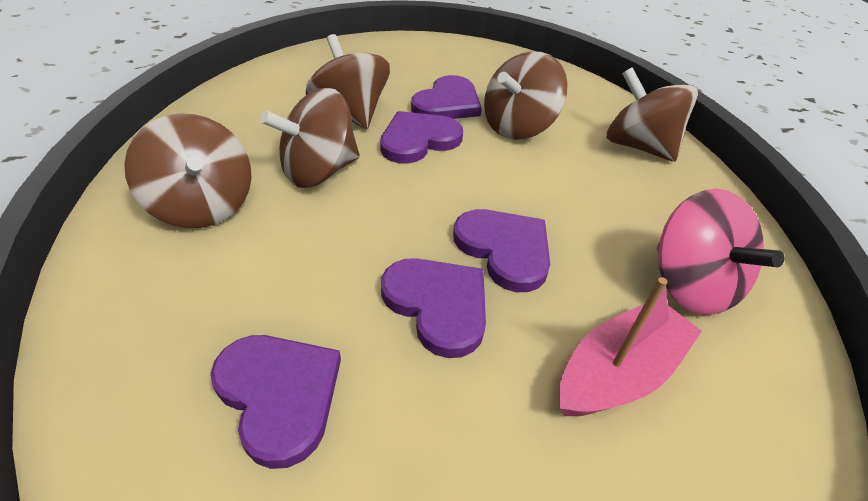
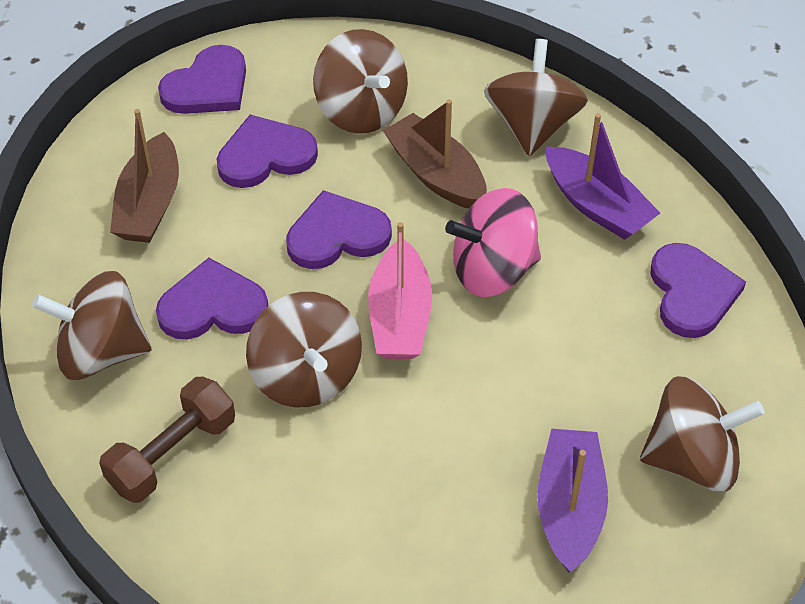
brown boat: none = 0 -> [110,109,179,243] [383,99,487,209] = 2
brown dumbbell: none = 0 -> [99,377,235,503] = 1
purple boat: none = 0 -> [537,429,608,572] [546,113,660,240] = 2

